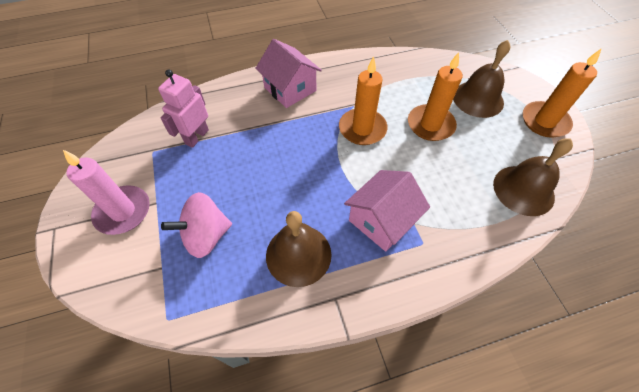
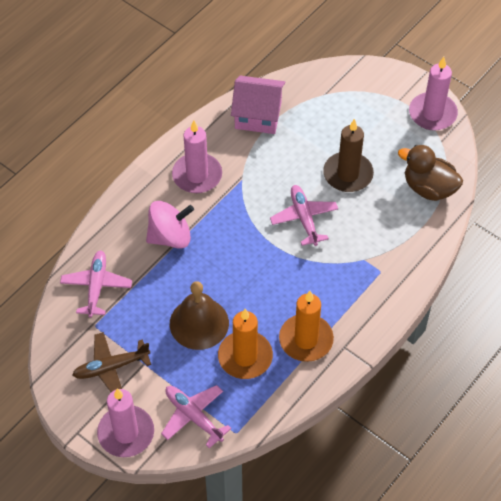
brown bell: [266,211,331,287] [453,40,510,118] [493,139,573,216] = 3 -> [170,281,229,350] = 1
brown candle: none = 0 -> [323,119,374,192] = 1
brown duck: none = 0 -> [398,145,463,201] = 1
brown plane: none = 0 -> [73,332,151,392] = 1
orange candle: [339,56,387,145] [408,52,463,141] [523,48,602,138] = 3 -> [218,309,273,379] [279,291,334,362] = 2
pink candle: [63,150,150,235] = 1 -> [97,388,154,457] [172,121,222,193] [409,57,458,131] = 3
pink house: [255,39,322,108] [344,170,430,252] = 2 -> [231,76,286,134] = 1
pink plane: none = 0 -> [60,251,132,318] [161,385,232,448] [270,185,338,246] = 3
pink robot: [158,69,209,148] = 1 -> none = 0

